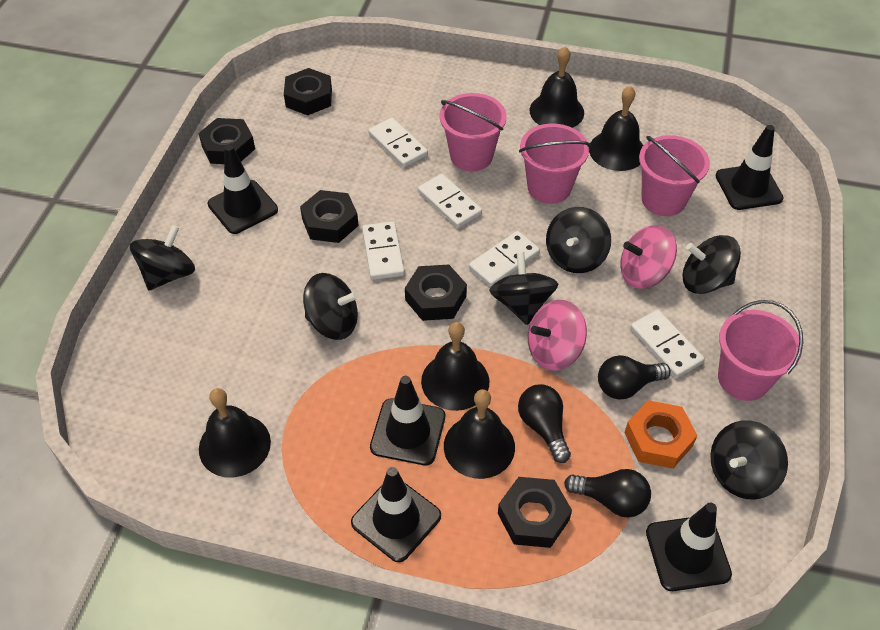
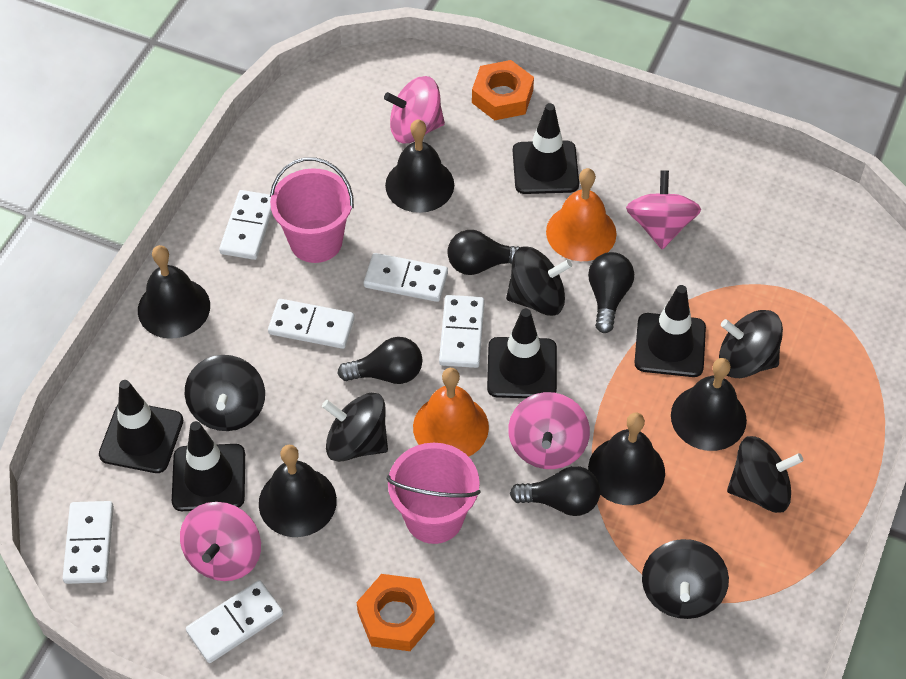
black light bulb: [518,384,571,463] [564,469,651,518] [598,355,671,400] = 3 -> [338,337,422,384] [447,230,520,275] [510,466,600,516] [588,252,634,333] = 4
black nut: [198,118,255,164] [284,68,332,115] [300,190,359,243] [405,265,467,321] [498,477,572,548] = 5 -> none = 0
orange bell: none = 0 -> [413,368,489,457] [546,168,617,261] = 2
orange nut: [624,400,698,469] = 1 -> [357,574,435,651] [472,60,534,121] = 2
pink bucket: [439,93,507,171] [519,124,591,204] [639,135,710,216] [718,300,803,401] = 4 -> [270,157,354,263] [386,443,481,544] = 2
pink spinning top: [528,300,587,371] [620,225,677,289] = 2 -> [180,502,261,581] [384,76,445,143] [508,392,590,469] [626,170,701,249] = 4
white domino: [362,221,405,280] [368,118,428,168] [418,174,482,228] [469,231,540,287] [630,310,705,378] = 5 -> [63,501,114,584] [186,580,283,663] [219,190,272,260] [268,299,355,349] [364,253,448,302] [439,295,485,368] = 6

